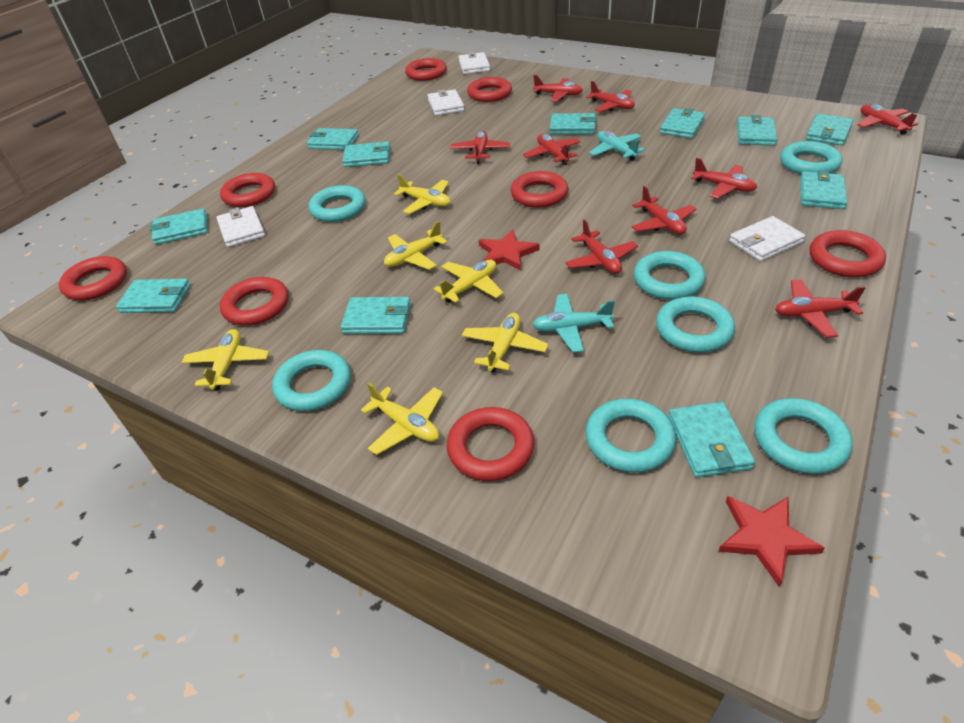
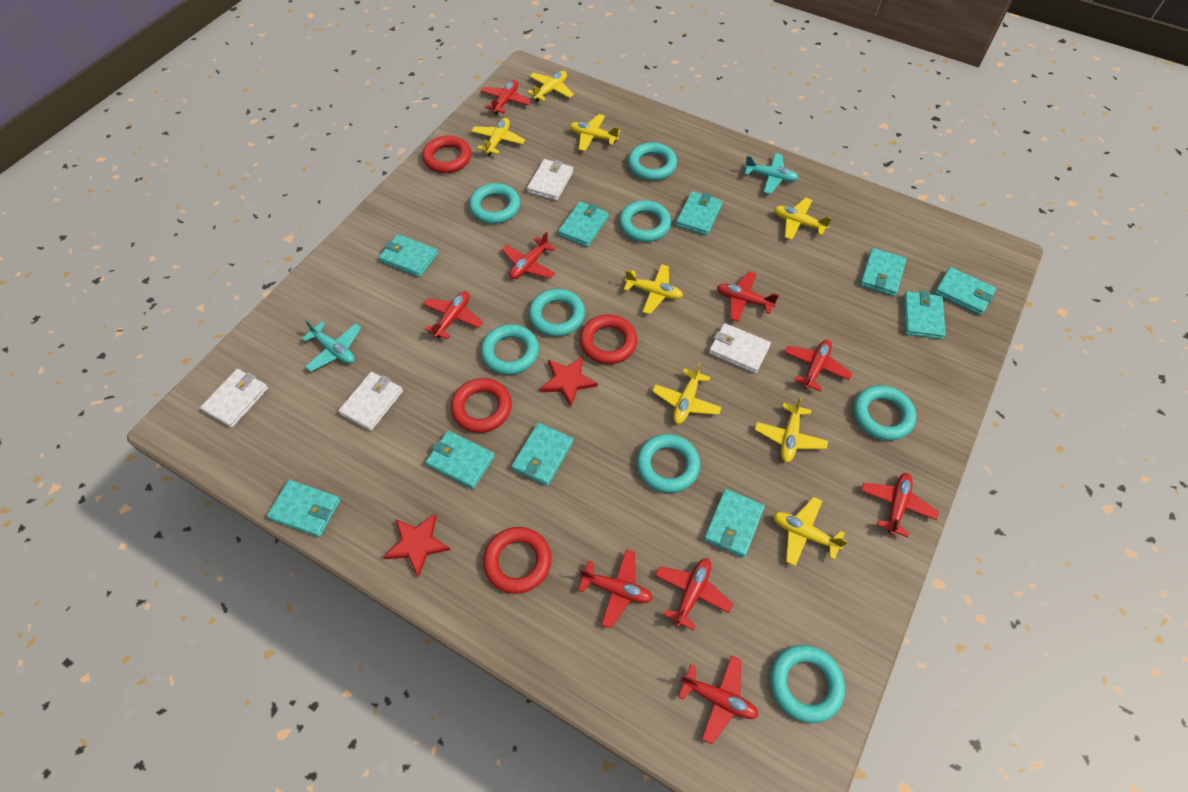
red ring: [59,256,127,300] [220,173,275,207] [220,277,289,326] [405,58,447,81] [447,407,534,481] [467,77,512,102] [511,171,568,208] [810,230,886,277] = 8 -> [422,135,471,173] [451,378,512,433] [483,527,551,594] [580,315,637,364] = 4
turquoise ring: [272,350,351,411] [309,185,366,222] [585,399,676,473] [634,251,706,300] [656,297,735,352] [754,398,853,474] [780,141,842,174] = 7 -> [469,183,520,224] [481,324,539,375] [529,289,585,337] [619,200,671,242] [628,142,677,181] [637,434,700,493] [770,645,845,723] [853,385,916,440] = 8
turquoise wallet: [116,279,191,313] [150,208,207,245] [307,128,359,150] [341,297,411,334] [342,141,390,167] [550,113,597,134] [660,108,705,138] [668,402,755,477] [737,115,777,146] [800,170,847,209] [806,113,853,146] = 11 -> [267,480,341,537] [379,234,438,277] [426,431,495,489] [511,423,573,486] [558,201,609,247] [676,191,723,236] [704,489,765,558] [860,248,907,296] [903,291,946,339] [935,267,996,315] = 10
yellow plane: [181,329,269,391] [361,382,443,455] [384,221,448,270] [394,174,450,214] [434,260,503,303] [462,313,548,372] = 6 -> [471,118,525,156] [527,71,574,102] [570,114,620,151] [624,264,683,314] [652,362,722,424] [755,396,828,462] [773,497,848,566] [774,198,832,240] = 8

